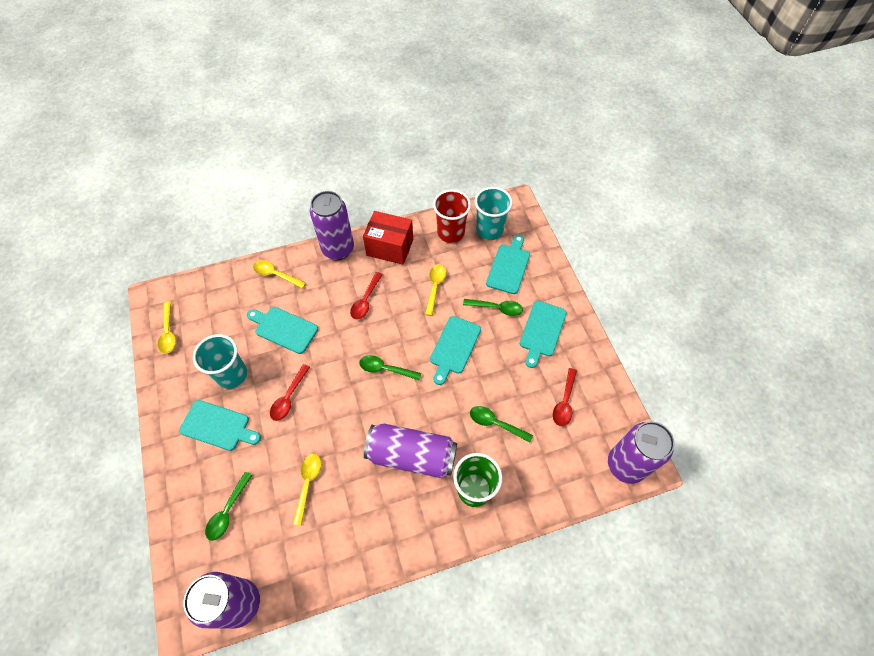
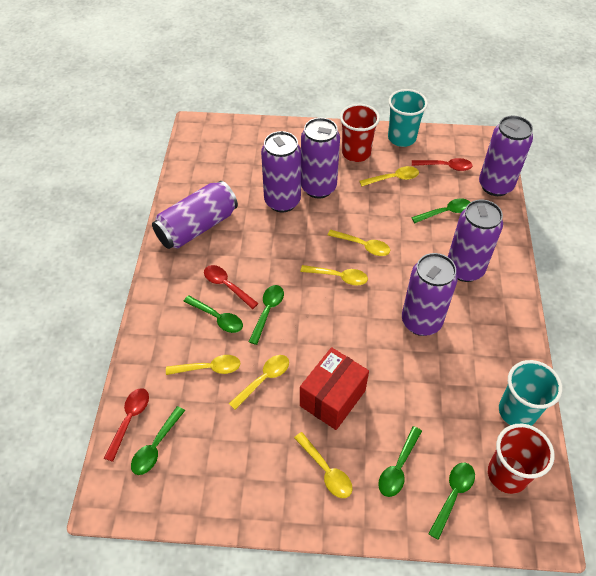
green cup: [453,453,502,507] = 1 -> none = 0
green spoon: [205,472,253,541] [359,355,421,380] [463,299,523,316] [470,406,533,443] = 4 -> [131,406,185,475] [183,295,243,333] [249,285,284,345] [378,426,422,497] [411,198,470,223] [428,463,475,540] = 6
purple can: [183,572,260,629] [310,191,354,260] [364,424,457,478] [608,421,674,484] = 4 -> [152,181,238,249] [261,131,301,213] [301,118,340,198] [402,253,458,336] [448,199,503,282] [479,116,533,196] = 6
red cup: [433,190,471,243] = 1 -> [340,104,380,162] [488,424,555,494] = 2
turquoise cutting board: [179,400,261,451] [247,307,318,354] [430,316,481,385] [486,235,530,294] [520,301,567,368] = 5 -> none = 0
yellow spoon: [158,302,176,354] [253,260,306,289] [293,454,321,525] [425,264,446,316] = 4 -> [166,355,240,375] [229,355,289,410] [294,432,353,498] [300,265,368,285] [328,229,390,256] [360,166,419,186] = 6

